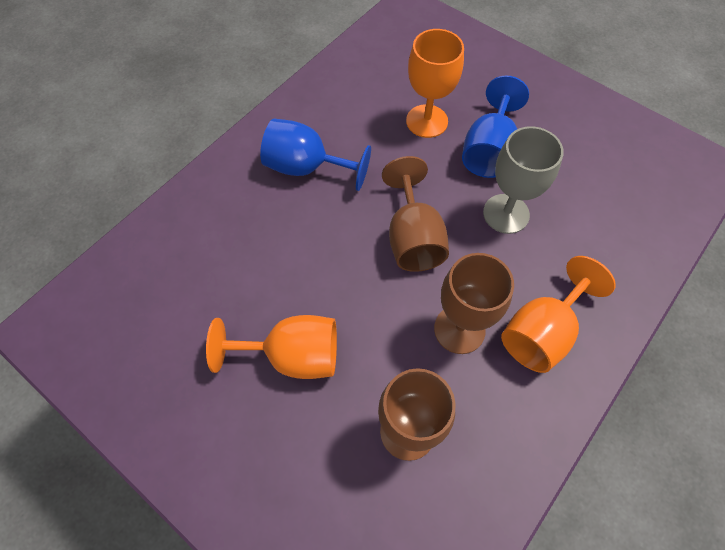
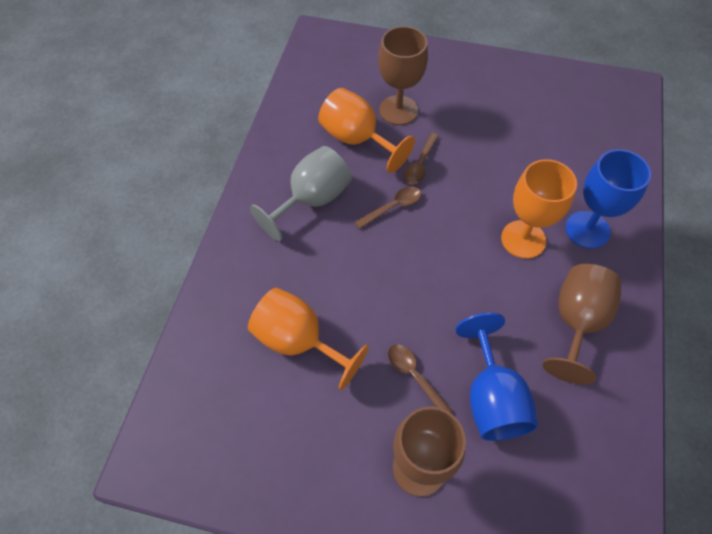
brown spoon: none = 0 -> [354,187,421,229] [388,344,453,413] [404,133,439,184] = 3

